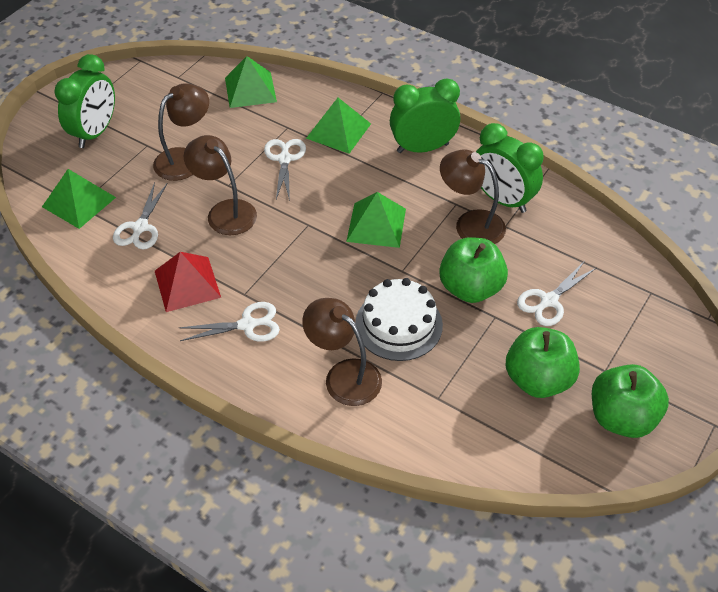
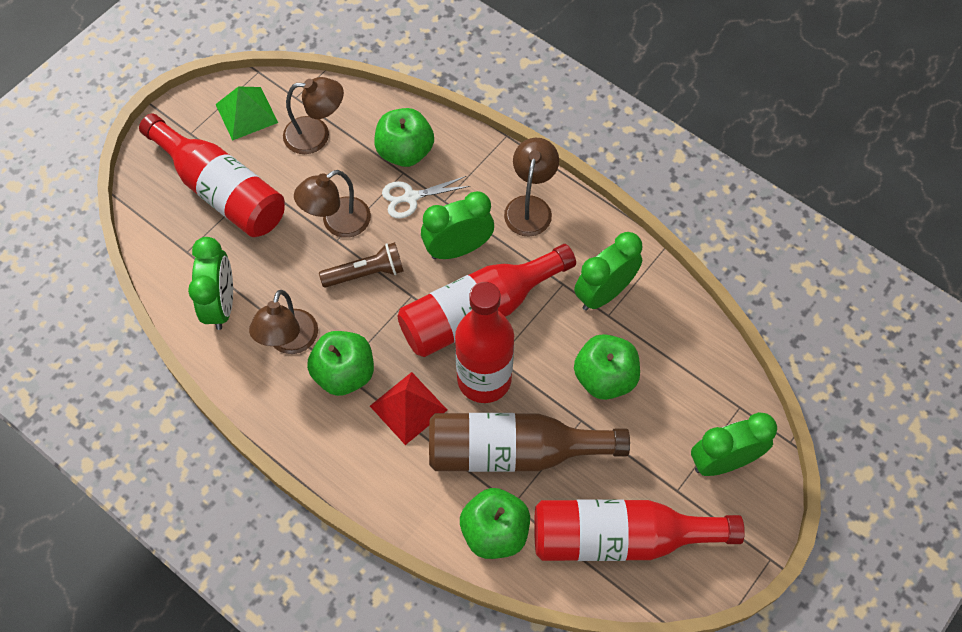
brown bottle: none = 0 -> [429,413,630,472] = 1
brown flashlight: none = 0 -> [319,242,404,288] = 1
green apple: [439,237,508,303] [506,327,580,398] [592,364,669,438] = 3 -> [307,331,374,396] [374,108,434,167] [460,488,530,559] [574,334,640,400] = 4
green clock: [54,54,115,148] [390,78,460,153] [476,123,544,213] = 3 -> [188,237,233,330] [421,191,494,259] [574,232,642,311] [691,412,777,476] = 4
green pyramid: [42,169,116,229] [225,56,277,108] [306,98,371,154] [346,192,406,248] = 4 -> [215,87,278,141] = 1
red bottle: none = 0 -> [139,114,285,237] [397,244,576,357] [455,282,514,403] [534,499,745,561] = 4
white cake: [355,278,443,361] = 1 -> none = 0
white scissors: [113,182,168,249] [179,302,280,342] [264,139,306,201] [517,261,596,326] = 4 -> [382,176,470,219] = 1

